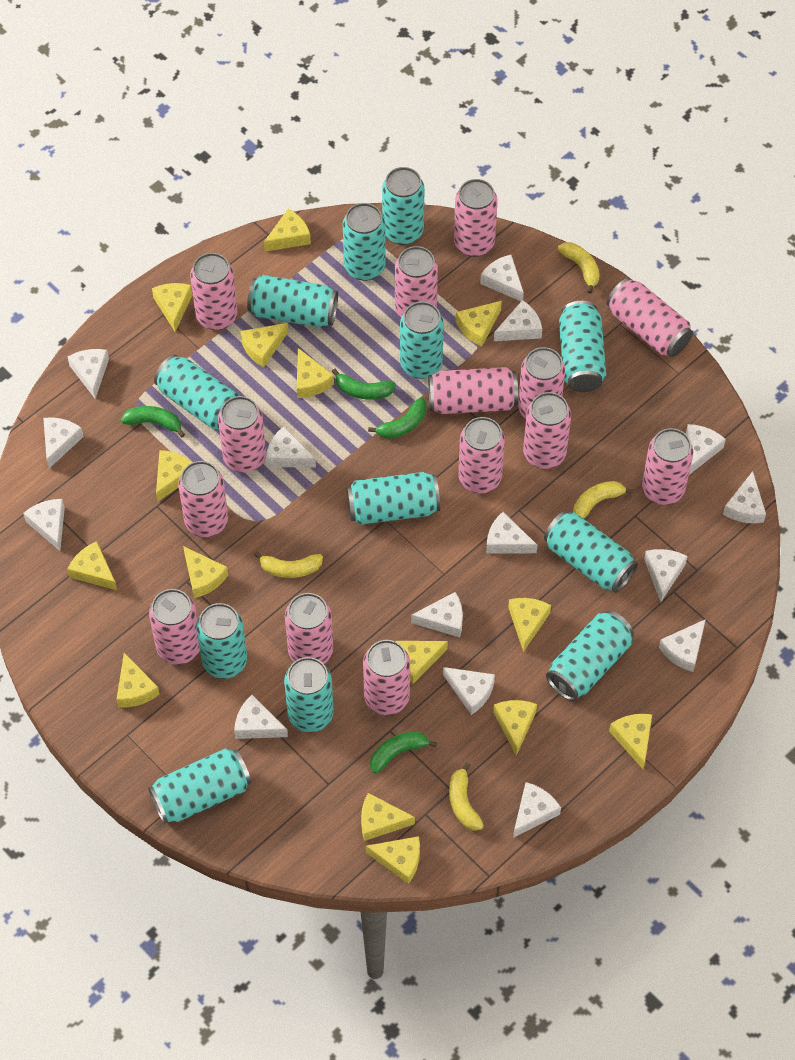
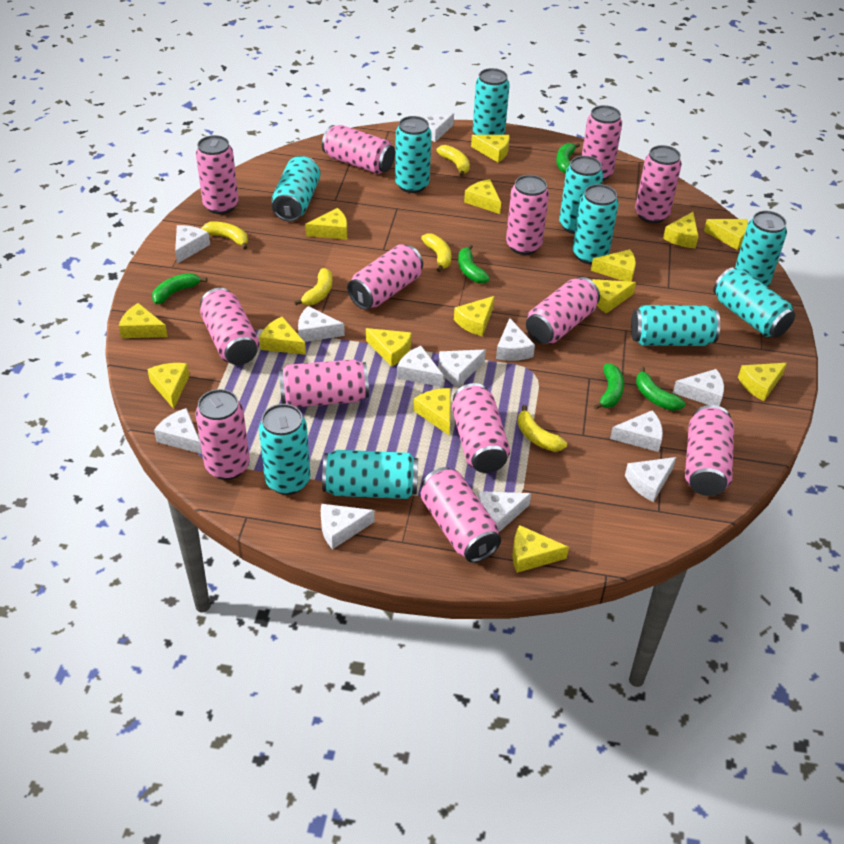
green banana: [121,406,185,437] [332,369,396,400] [368,397,427,439] [370,732,437,773] = 4 -> [152,273,207,304] [458,244,490,283] [556,143,580,174] [594,364,624,410] [636,366,685,411] = 5
pink can: [149,589,200,665] [178,461,228,537] [190,253,238,330] [218,396,266,473] [285,593,333,664] [363,640,410,715] [395,246,438,318] [428,367,518,414] [454,179,497,257] [458,417,505,493] [518,347,565,419] [523,392,571,469] [606,278,693,357] [642,428,693,505] = 14 -> [195,389,250,480] [196,135,238,214] [200,288,259,365] [279,359,369,407] [322,125,395,174] [347,244,423,310] [421,467,501,563] [452,383,510,473] [506,175,549,255] [526,277,600,344] [582,105,622,181] [635,145,682,223] [685,405,734,496] = 13
turquoise can: [148,748,251,824] [154,355,239,430] [196,603,247,679] [247,275,338,327] [284,657,334,732] [343,203,386,281] [347,472,440,525] [382,167,424,245] [400,302,444,379] [544,511,638,593] [546,611,634,701] [559,301,606,392] = 12 -> [259,404,310,495] [272,156,320,222] [322,450,418,499] [395,116,431,193] [473,68,510,135] [559,156,603,234] [573,184,619,265] [631,305,720,346] [713,267,795,338] [735,211,787,286] = 10
white cheese: [23,499,65,551] [43,417,84,468] [68,349,109,399] [234,695,288,739] [266,427,316,468] [411,592,463,638] [443,667,495,715] [480,255,524,301] [486,512,537,553] [494,300,542,341] [513,782,561,838] [644,549,688,602] [659,619,706,672] [686,424,726,475] [723,471,766,523] = 15 -> [154,408,202,454] [175,225,210,264] [298,306,345,342] [321,504,375,550] [397,346,443,387] [419,113,454,142] [439,349,486,387] [478,491,531,533] [496,318,535,361] [610,410,663,452] [625,457,676,502] [673,369,724,406] = 12
yellow banana: [254,551,323,578] [449,762,484,831] [558,242,600,293] [573,481,634,519] = 4 -> [201,221,248,250] [294,268,332,305] [421,233,451,272] [437,145,470,177] [517,405,567,452] = 5

